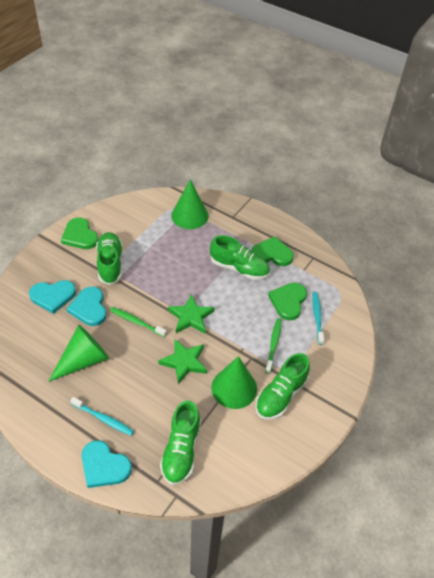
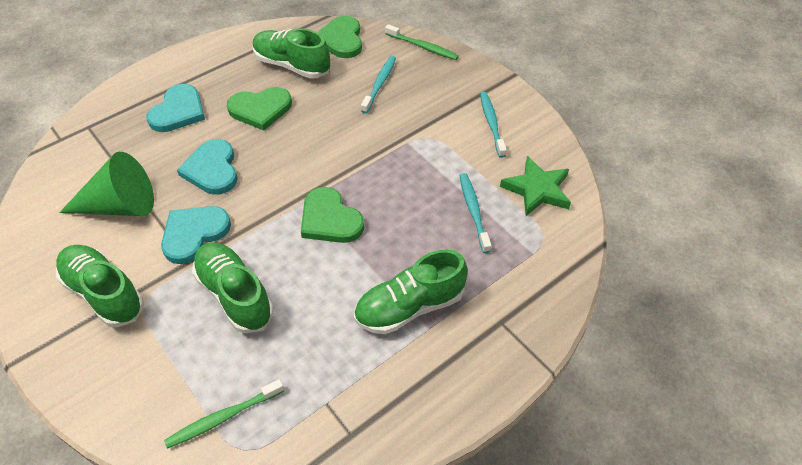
green cone: [48,325,109,382] [171,179,208,229] [211,356,257,409] = 3 -> [59,152,154,216] = 1
green star: [158,339,207,384] [168,294,214,333] = 2 -> [500,156,571,216] = 1
turquoise toothbrush: [70,397,134,436] [312,292,324,345] = 2 -> [361,56,396,113] [460,173,492,253] [480,92,507,158] = 3

